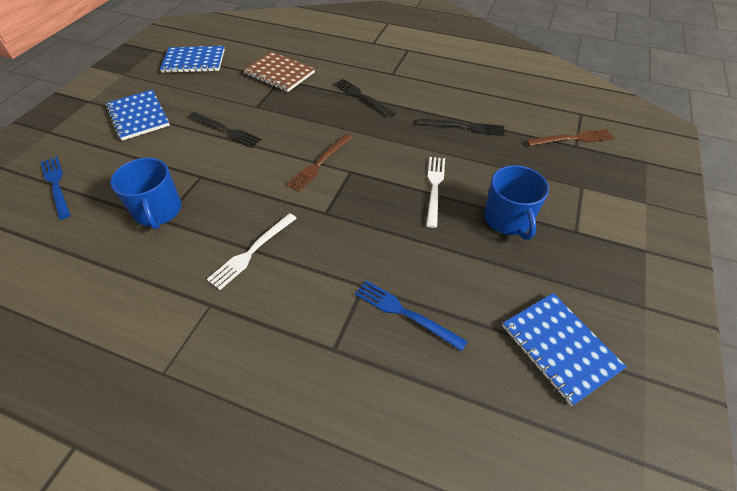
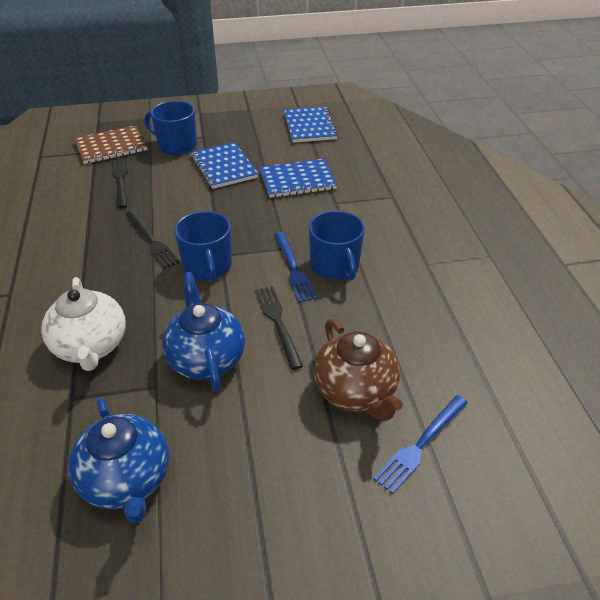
blue mug: [110,158,181,229] [484,165,549,240] = 2 -> [145,101,197,155] [174,211,232,282] [309,211,365,281] = 3
blue teapot: none = 0 -> [68,397,169,523] [162,272,245,391] = 2
brown fork: [286,134,352,192] [526,129,614,146] = 2 -> none = 0
brown teapot: none = 0 -> [313,319,403,421] = 1
white fork: [207,213,297,290] [426,157,445,228] = 2 -> none = 0
white teapot: none = 0 -> [41,277,126,371] = 1

